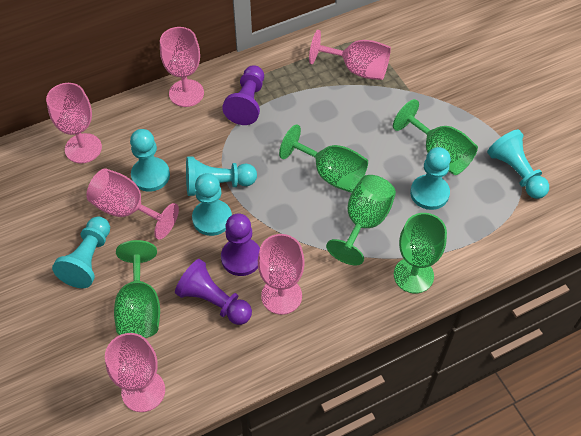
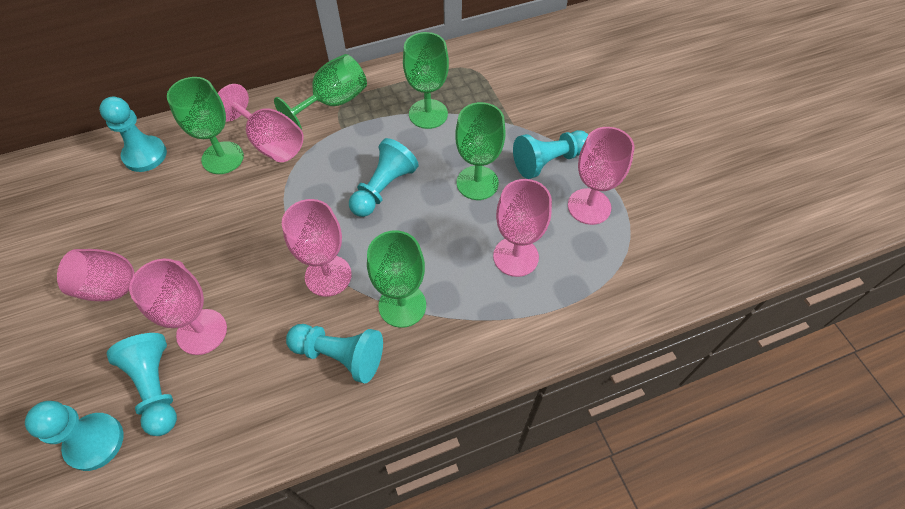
purple pawn: [175,259,252,325] [221,214,260,276] [222,65,264,125] = 3 -> none = 0

